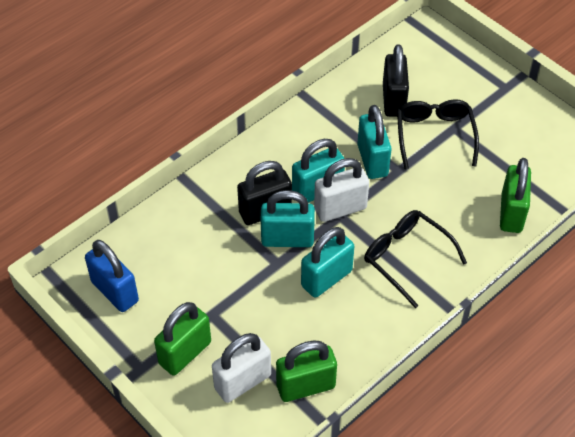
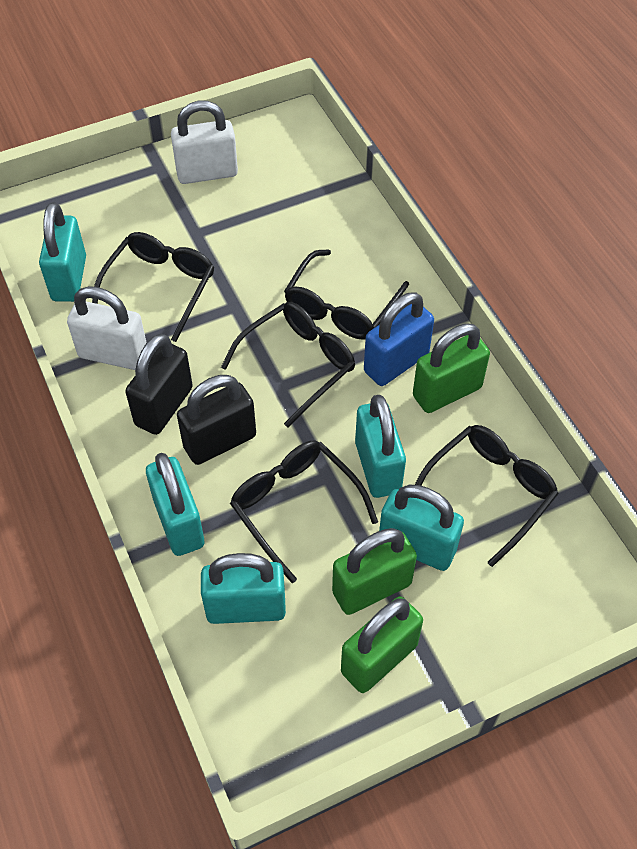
black glasses: [364,210,467,308] [397,99,479,169] = 2 -> [92,232,215,342] [221,302,355,427] [230,440,378,583] [284,249,409,340] [415,425,559,567] = 5
turquoise padlock: [261,190,315,247] [292,139,345,203] [301,227,354,298] [357,105,392,179] = 4 -> [39,202,86,302] [146,453,204,556] [201,553,286,624] [355,395,406,498] [379,485,464,571] = 5

